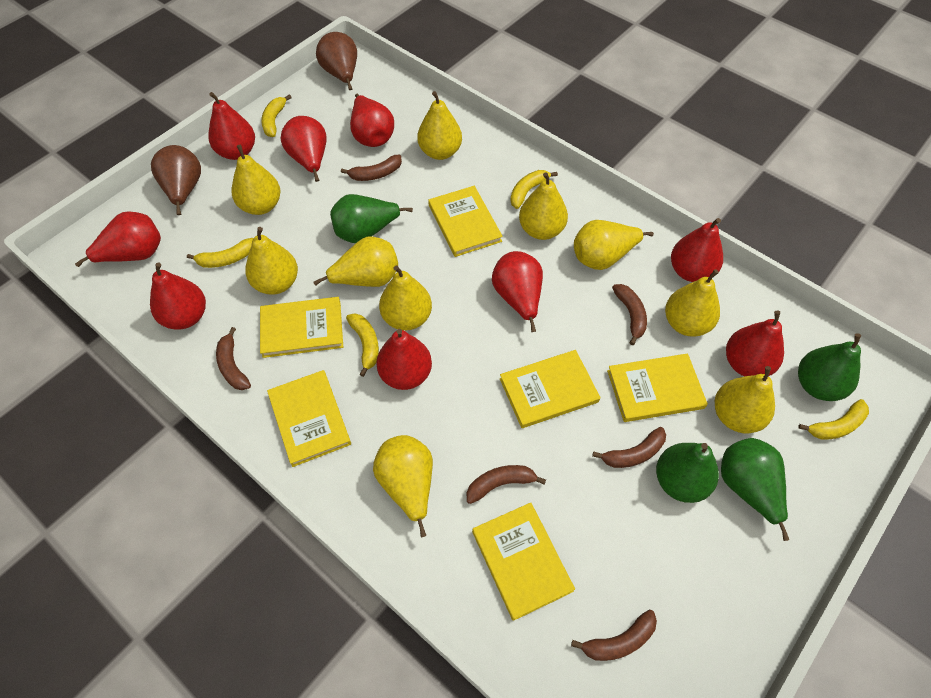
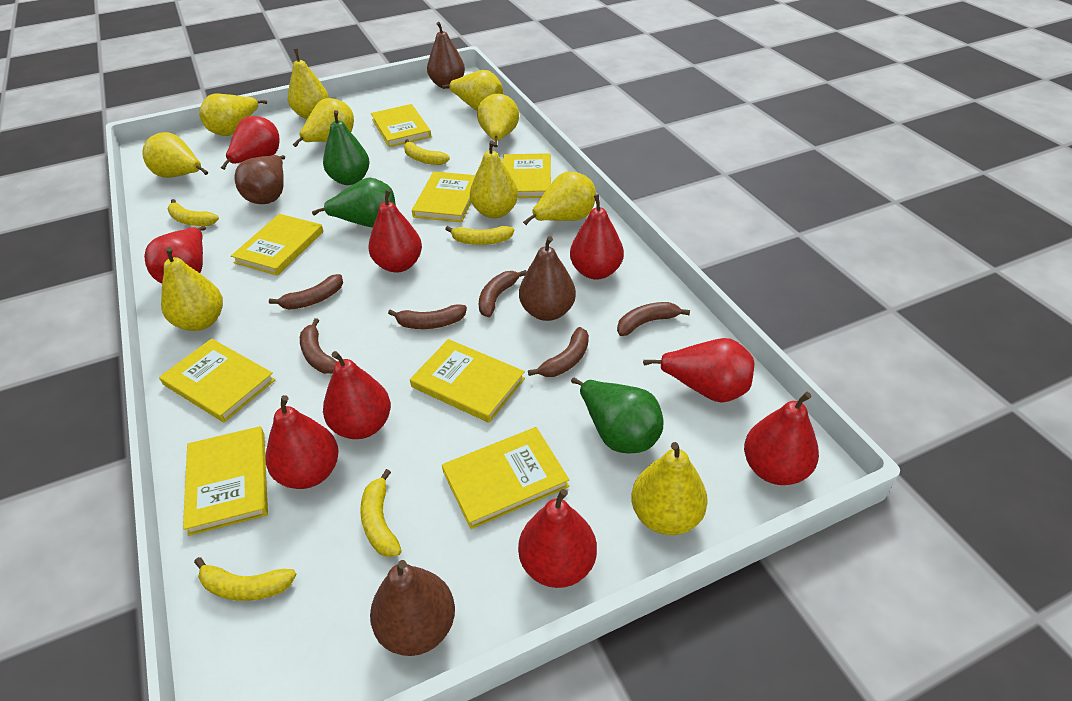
brown pear: [151,145,201,215] [316,32,357,90] = 2 -> [235,155,285,204] [370,560,455,656] [427,22,465,89] [519,236,576,321] = 4
green pear: [330,194,413,243] [656,443,719,503] [721,438,789,541] [798,333,861,401] = 4 -> [312,178,396,227] [323,110,370,185] [571,378,663,454] = 3
yellow book: [260,297,343,358] [267,370,351,467] [428,186,503,257] [472,503,575,621] [500,350,600,428] [607,353,708,422] = 6 -> [159,338,275,422] [183,426,268,536] [231,214,324,276] [371,104,431,147] [410,339,525,423] [412,172,475,222] [442,427,569,529] [503,153,551,198] = 8

